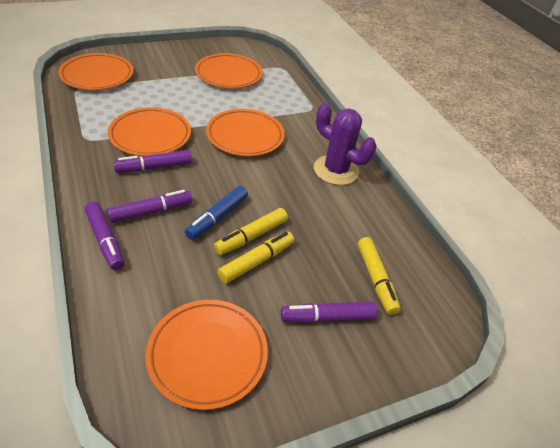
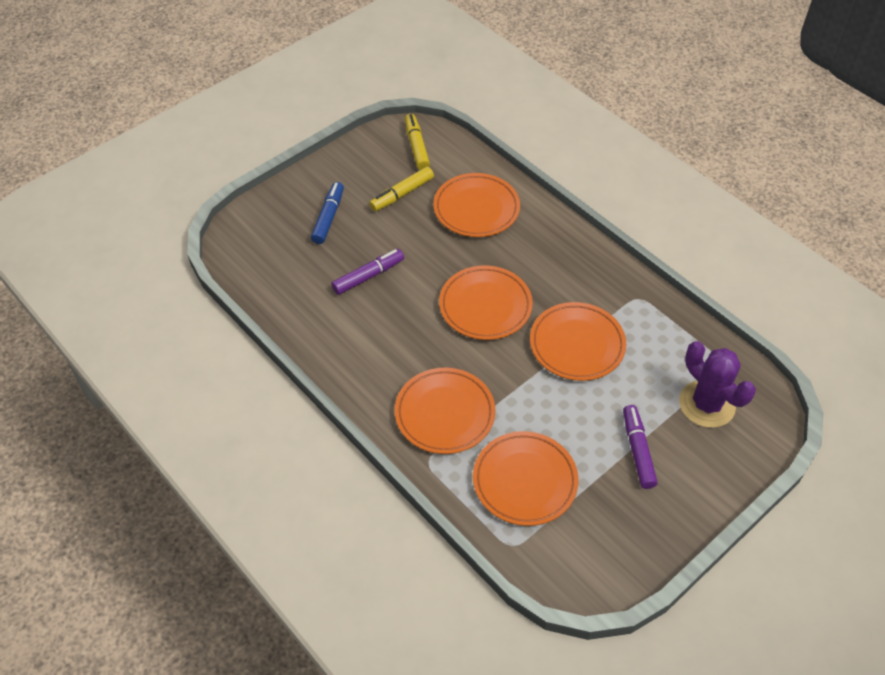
purple marker: [84,201,125,270] [107,190,192,223] [113,150,192,173] [281,302,377,323] = 4 -> [331,249,404,295] [623,405,658,489] = 2
yellow marker: [214,208,288,255] [218,232,294,283] [358,237,401,315] = 3 -> [369,167,434,212] [405,114,430,170] = 2

